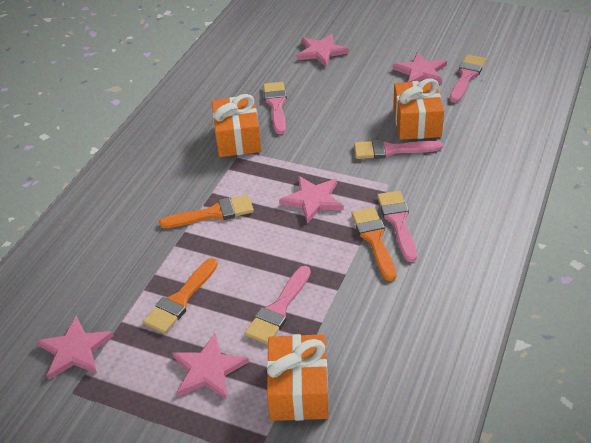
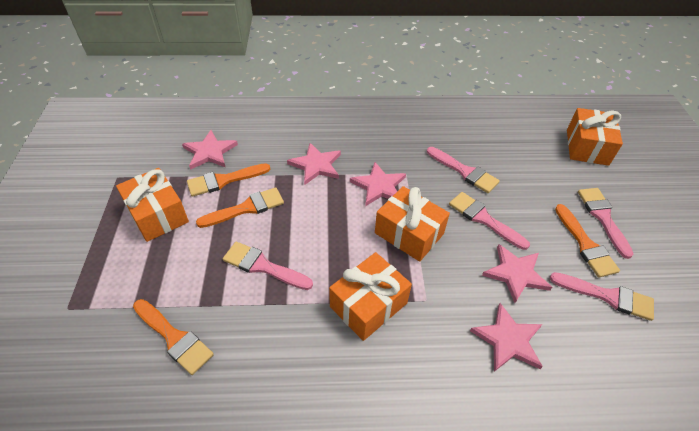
orange brush: [143,258,218,334] [159,195,254,228] [352,207,396,281] = 3 -> [133,299,214,375] [187,163,270,197] [196,187,284,228] [555,204,620,278] = 4
orange gift: [212,94,261,157] [267,334,329,421] [393,78,444,140] = 3 -> [116,168,189,242] [329,252,412,341] [375,186,450,262] [567,108,623,166] = 4

